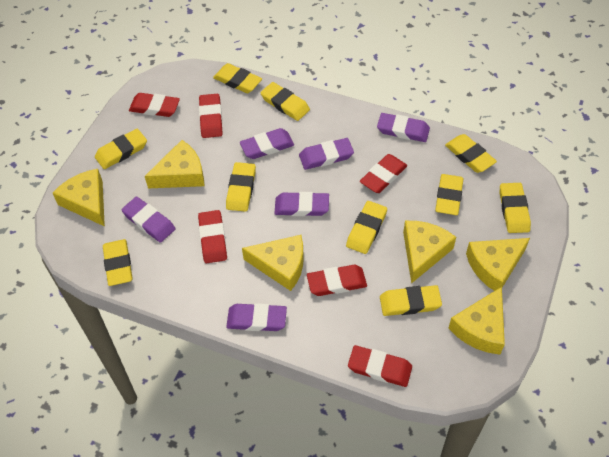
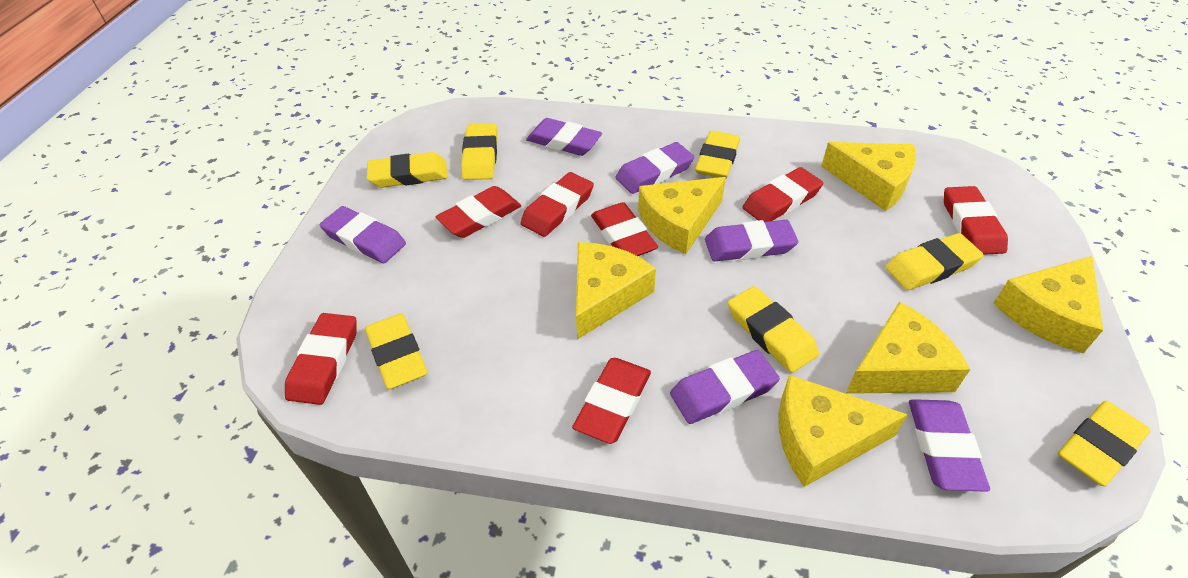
red eraser: [129,93,180,117] [198,210,227,263] [199,94,223,138] [307,265,367,296] [348,345,412,387] [360,154,408,193] = 6 -> [285,313,357,405] [436,186,521,238] [521,172,594,237] [572,358,651,444] [591,202,658,256] [743,167,823,222] [944,186,1008,255] = 7
yellow eraser: [95,129,147,169] [103,239,133,286] [213,63,262,93] [226,162,256,212] [260,82,310,121] [346,201,387,254] [380,285,442,316] [435,174,463,215] [445,134,497,173] [500,183,531,233] = 10 -> [365,313,428,389] [367,152,448,188] [461,123,497,180] [695,131,740,179] [728,286,819,373] [885,233,984,290] [1058,401,1151,486] = 7

